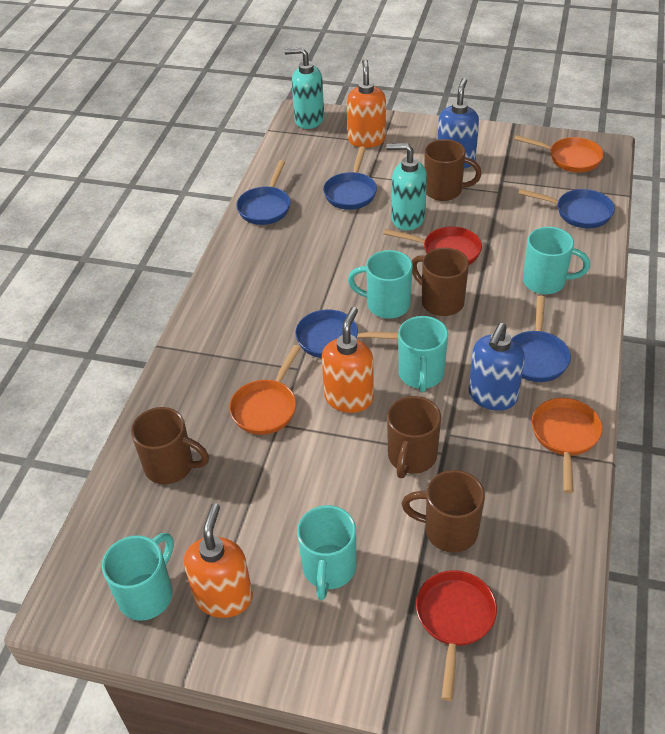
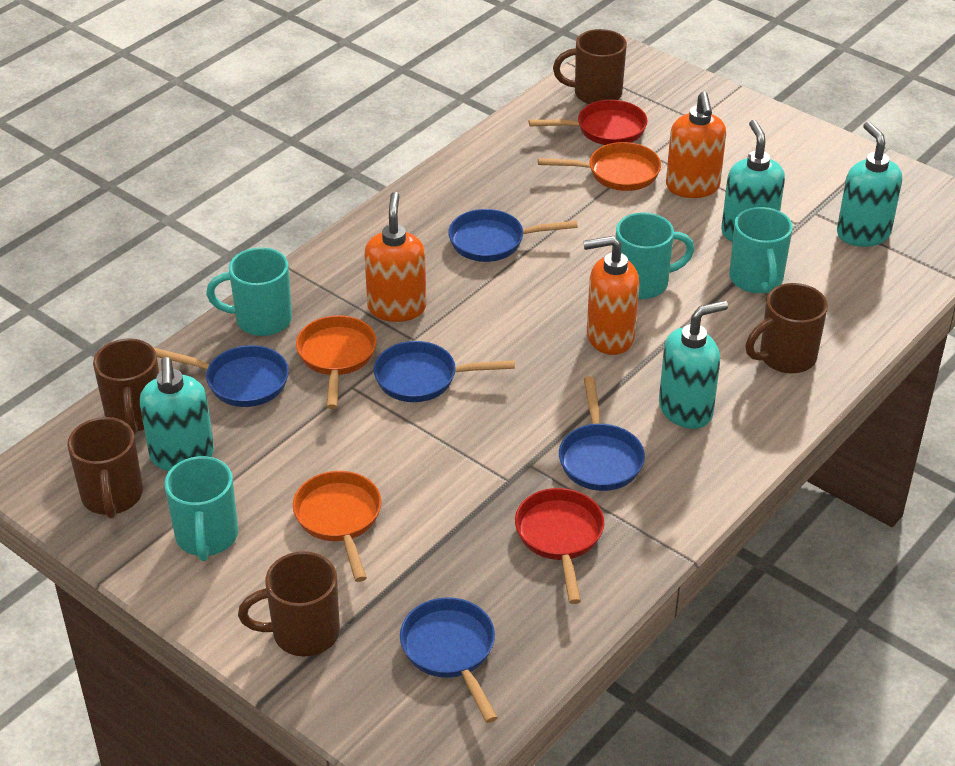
blue soap dispenser: [438,78,479,168] [469,323,525,411] = 2 -> none = 0
turquoise mug: [102,533,174,621] [297,505,356,600] [348,250,413,319] [398,316,448,393] [523,227,590,294] = 5 -> [164,456,238,561] [206,247,292,336] [616,212,695,299] [729,207,793,294] = 4
turquoise soap dispenser: [284,47,324,129] [386,143,427,231] = 2 -> [139,357,214,471] [659,300,728,429] [721,120,785,242] [837,122,902,247] = 4

